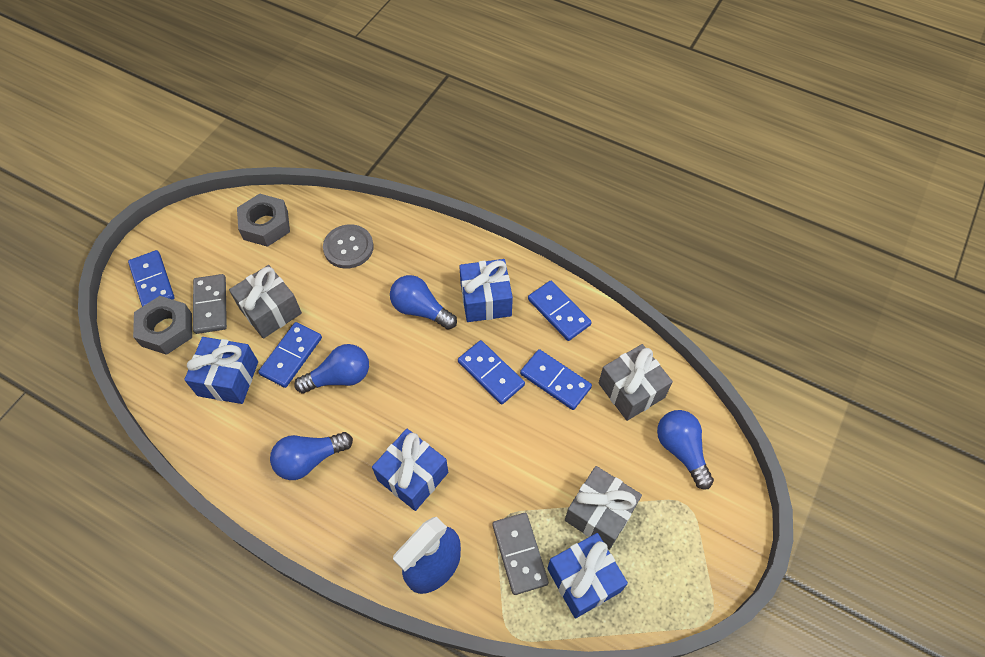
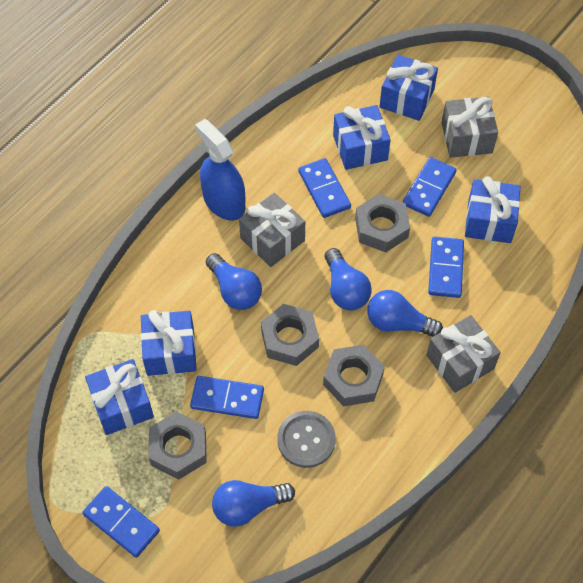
blue gift: [184,337,258,404] [372,429,448,511] [459,259,513,322] [547,533,628,618] = 4 -> [85,359,154,435] [141,310,197,376] [333,105,391,170] [380,55,438,121] [465,176,520,243] = 5
grey domino: [193,274,227,334] [493,513,549,595] = 2 -> none = 0
grey nut: [133,296,192,355] [237,193,290,247] = 2 -> [149,412,207,479] [261,304,319,366] [323,345,385,406] [355,194,410,252] = 4

